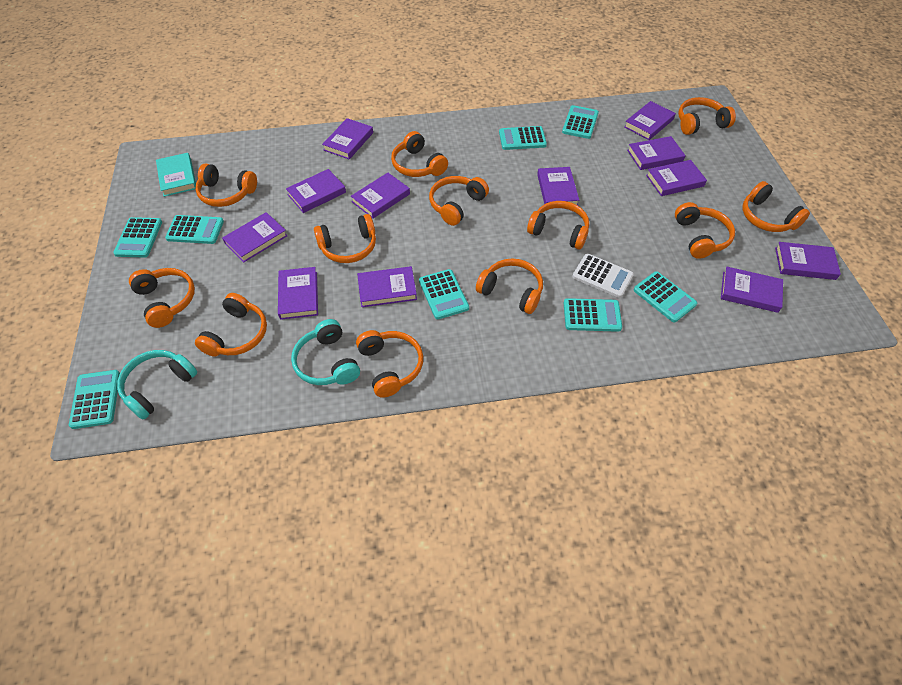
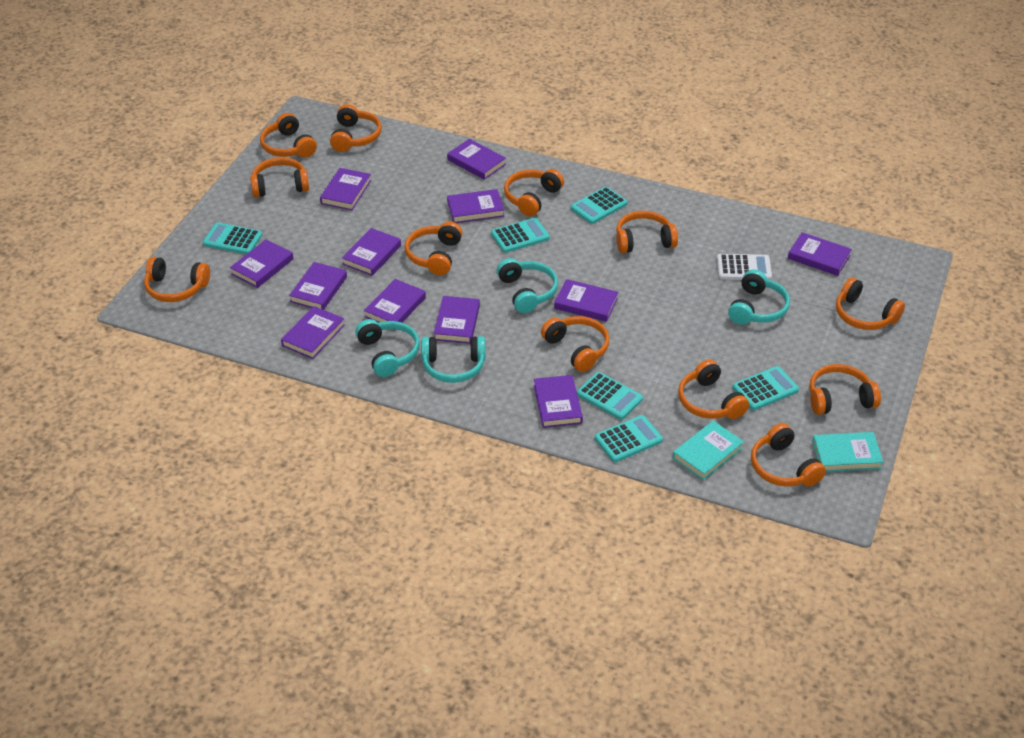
turquoise book: [156,153,196,197] = 1 -> [673,421,744,480] [812,432,883,472] = 2
turquoise calculator: [69,370,120,429] [113,217,162,258] [165,215,224,244] [419,269,469,319] [499,126,547,150] [562,105,599,139] [564,298,622,332] [634,271,697,322] = 8 -> [203,222,262,254] [491,218,550,253] [571,187,628,224] [577,372,643,420] [595,415,663,462] [732,366,799,410] = 6
turquoise headphones: [117,350,197,419] [291,319,360,385] = 2 -> [355,319,420,377] [421,336,486,383] [497,258,558,313] [728,269,790,325] = 4

